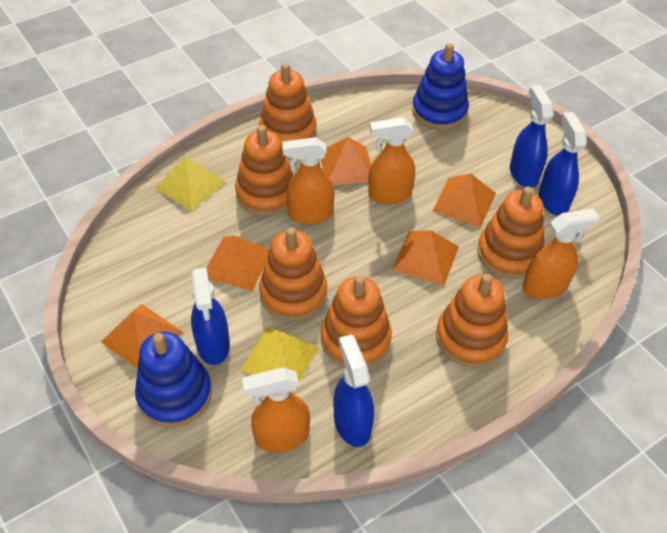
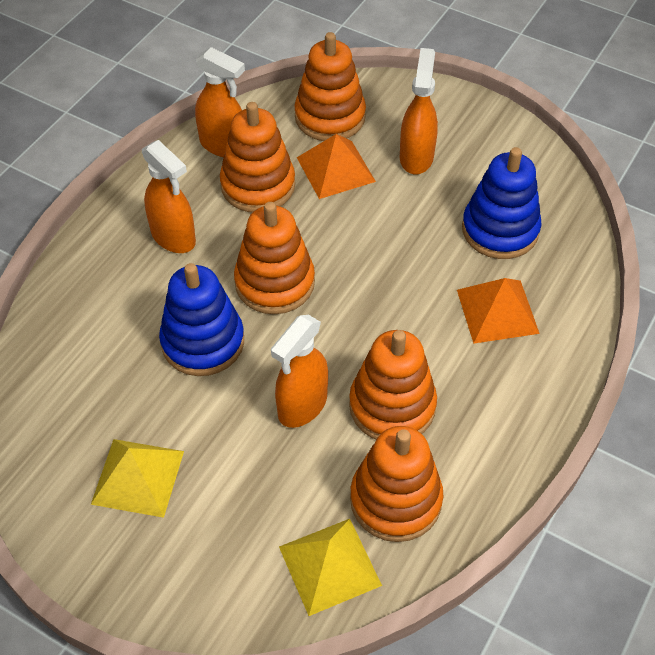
blue spray bottle: [191,267,230,365] [334,334,374,447] [510,85,554,188] [539,112,587,216] = 4 -> none = 0
orange pyramid: [101,304,183,369] [207,235,270,291] [321,137,371,185] [392,230,459,286] [432,173,496,228] = 5 -> [297,134,376,199] [457,278,540,344] = 2
orange stacking toy: [235,125,294,216] [259,63,317,142] [259,227,327,321] [321,275,392,368] [436,274,508,368] [477,187,544,279] = 6 -> [220,102,295,213] [234,202,315,314] [294,32,366,141] [349,330,437,439] [350,426,443,542] = 5

